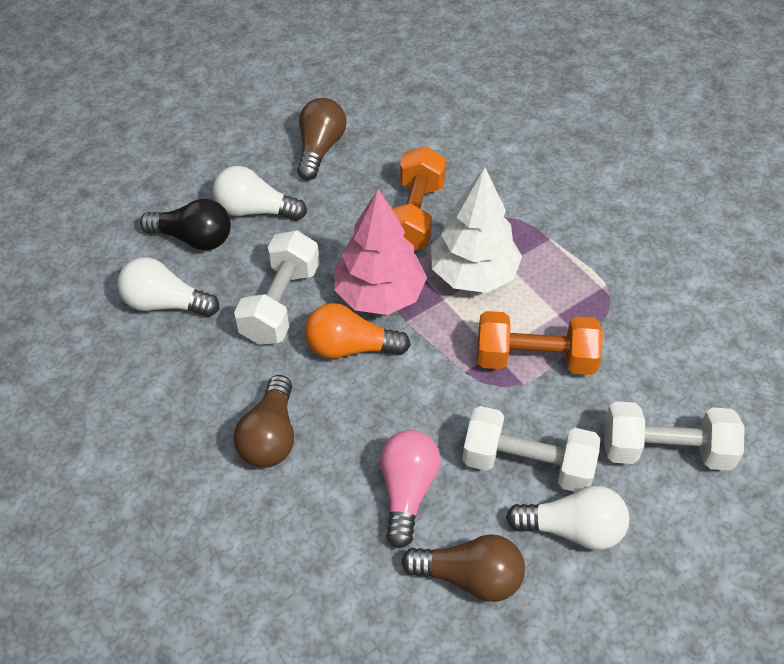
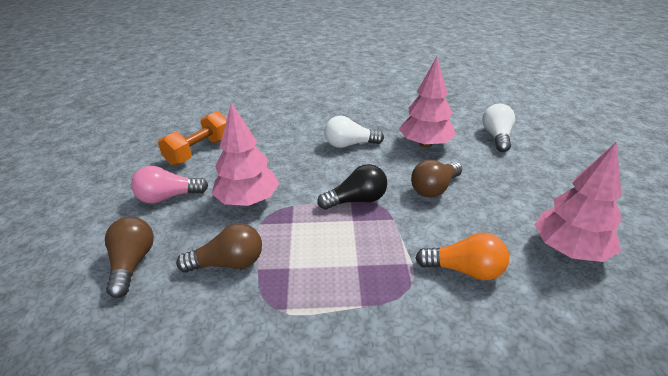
orange dumbbell: [391,146,446,251] [477,311,603,375] = 2 -> [158,111,227,166] = 1
pink tree: [334,189,427,315] = 1 -> [211,102,280,206] [399,57,456,148] [534,142,622,262] = 3
white dumbbell: [234,230,320,345] [462,406,600,492] [604,401,745,470] = 3 -> none = 0
white light bulb: [117,257,219,317] [212,166,307,221] [506,486,629,550] = 3 -> [324,116,384,148] [482,104,515,152] = 2
white tree: [431,167,522,293] = 1 -> none = 0

